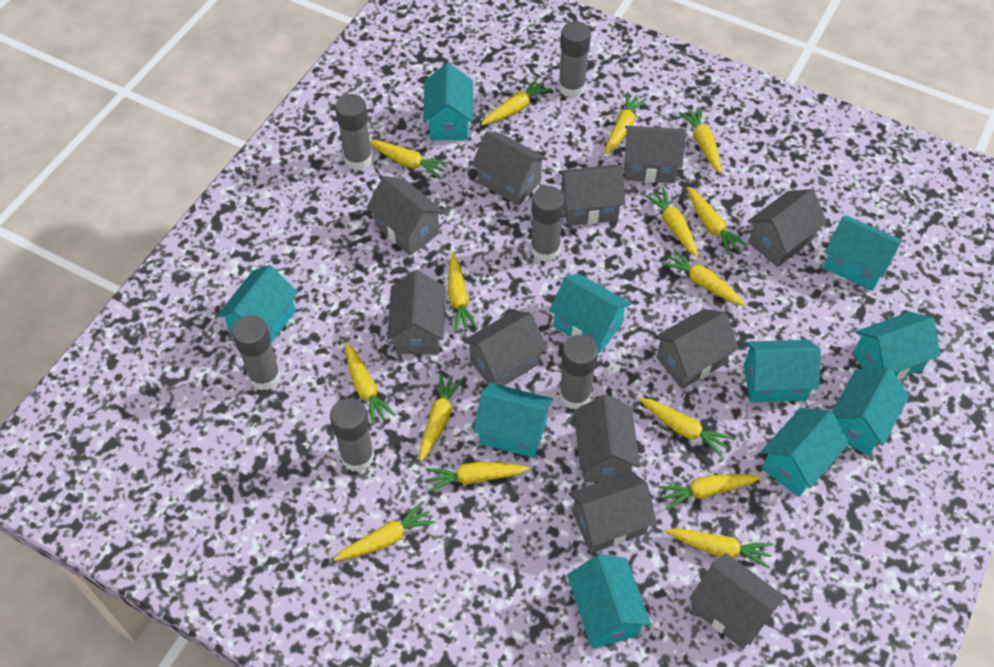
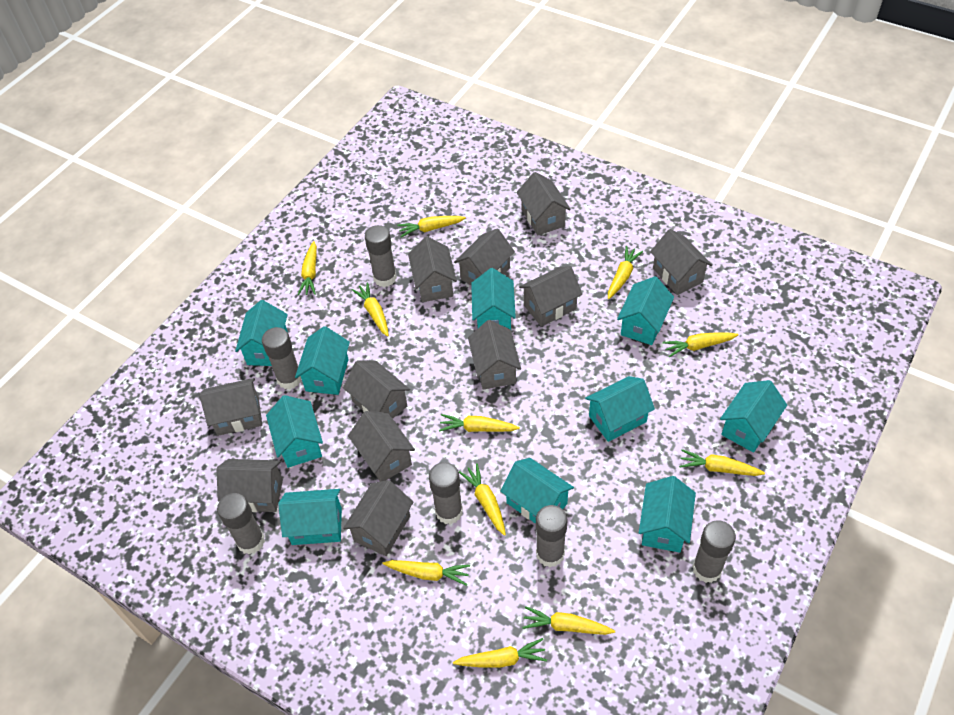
yellow carrot: [334,501,435,561] [346,343,395,425] [370,140,449,178] [420,373,464,462] [426,462,529,492] [448,253,478,332] [481,77,551,125] [606,92,647,155] [639,398,733,457] [644,187,698,257] [659,474,761,510] [662,249,746,306] [665,528,773,569] [679,107,721,173] [687,187,747,255] = 15 -> [297,241,317,295] [351,282,389,337] [382,560,470,586] [397,216,466,237] [439,414,520,432] [453,638,547,668] [459,463,506,536] [522,607,615,635] [608,246,643,299] [663,332,739,357] [679,449,765,476] = 11

